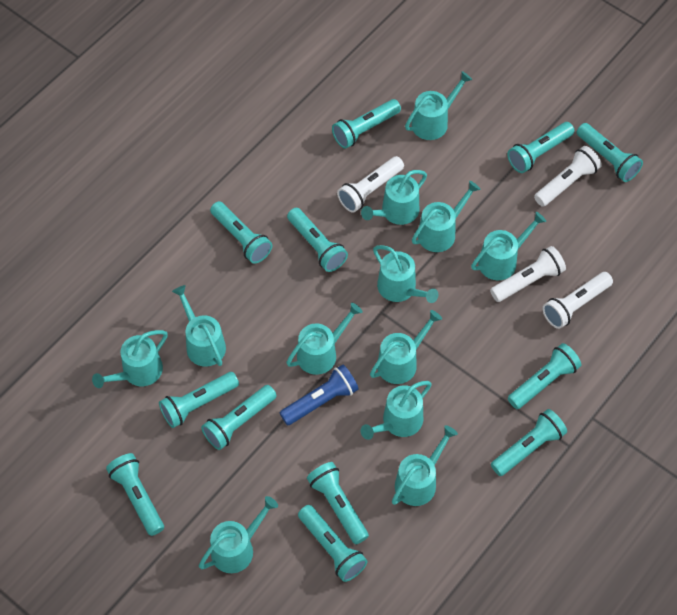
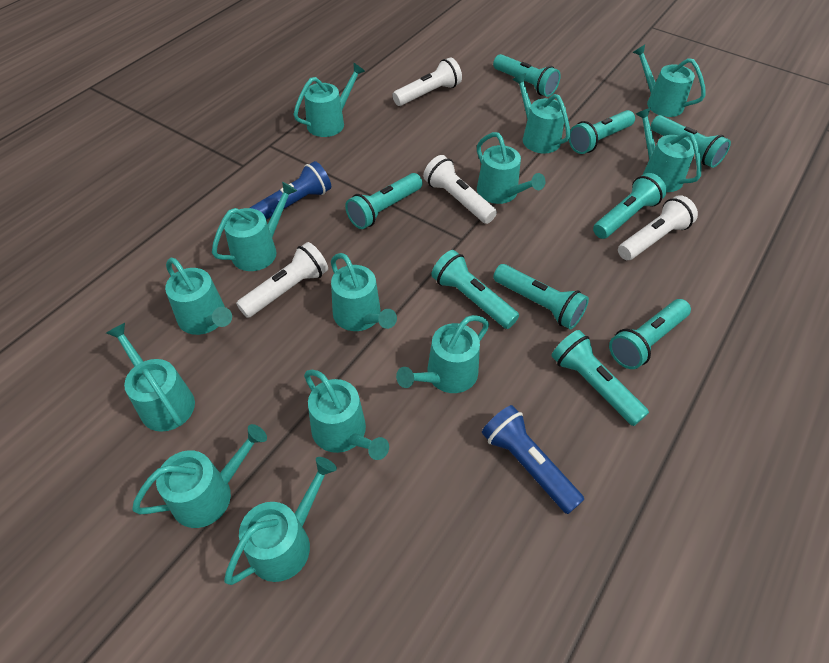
blue flashlight: [280,364,359,425] = 1 -> [250,161,331,220] [482,405,584,514] = 2
turquoise flashlight: [106,453,164,536] [159,372,239,428] [201,385,277,450] [210,201,272,264] [287,208,348,272] [298,505,367,582] [307,462,369,544] [332,99,401,149] [491,409,567,476] [507,122,574,173] [508,343,581,409] [577,123,643,182] = 12 -> [345,173,422,229] [431,250,519,329] [493,54,561,97] [493,264,589,329] [551,330,649,426] [569,110,635,154] [593,173,667,239] [609,299,691,369] [651,115,731,168] = 9
turquoise watering can: [92,330,168,388] [172,285,226,367] [199,496,278,573] [286,303,363,375] [361,170,427,225] [361,381,432,440] [370,310,442,384] [373,245,438,303] [392,425,458,506] [405,71,472,140] [412,181,481,252] [471,212,546,280] = 12 -> [106,323,195,432] [132,424,267,528] [165,258,232,335] [212,182,297,271] [224,457,337,585] [294,63,365,137] [304,370,389,460] [331,253,397,331] [396,315,489,393] [477,132,545,204] [513,73,570,154] [632,45,706,117] [636,108,702,192] = 13

